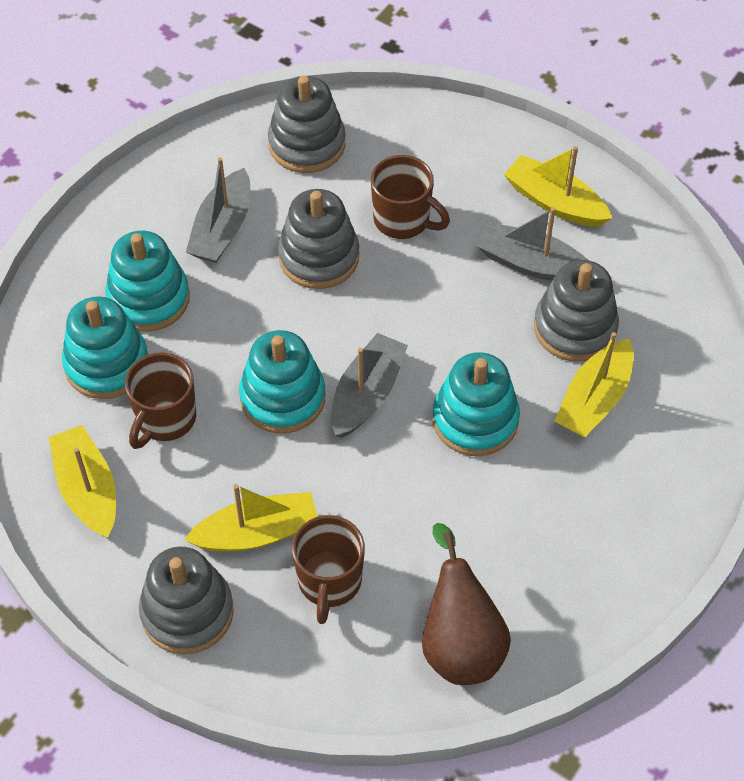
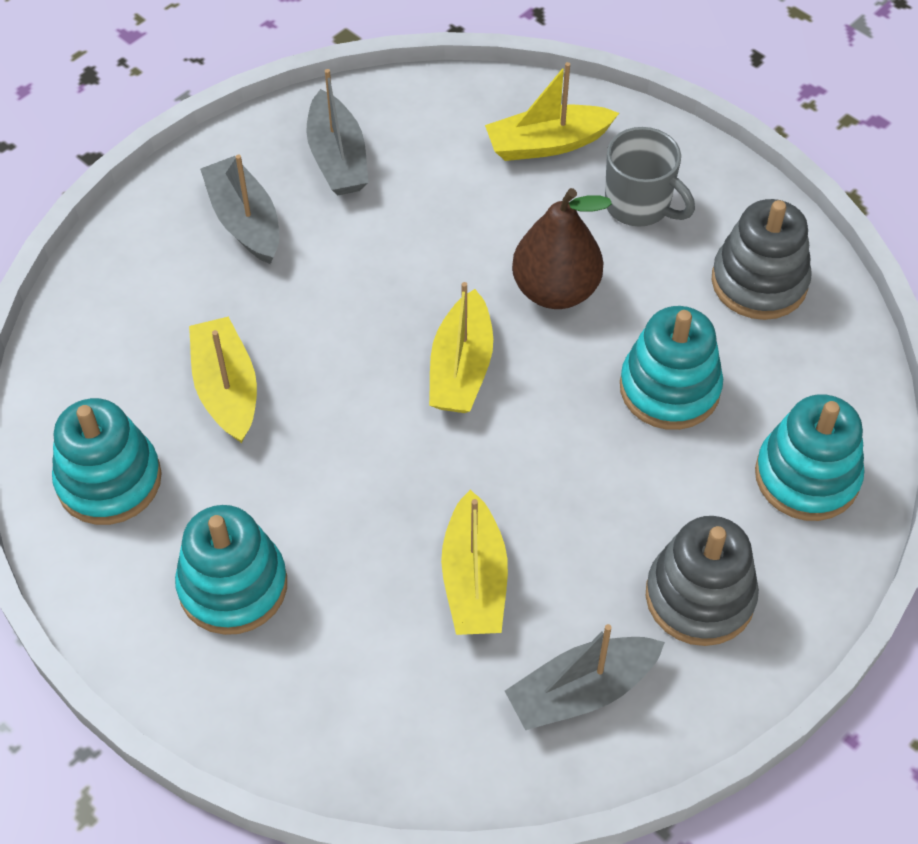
brown mug: [125,353,196,449] [292,515,365,624] [371,155,450,239] = 3 -> none = 0
grey mug: none = 0 -> [605,127,695,227] = 1
grey stacking toy: [139,547,234,655] [268,75,345,173] [278,189,359,289] [534,260,619,362] = 4 -> [646,516,759,646] [712,199,812,320] = 2

